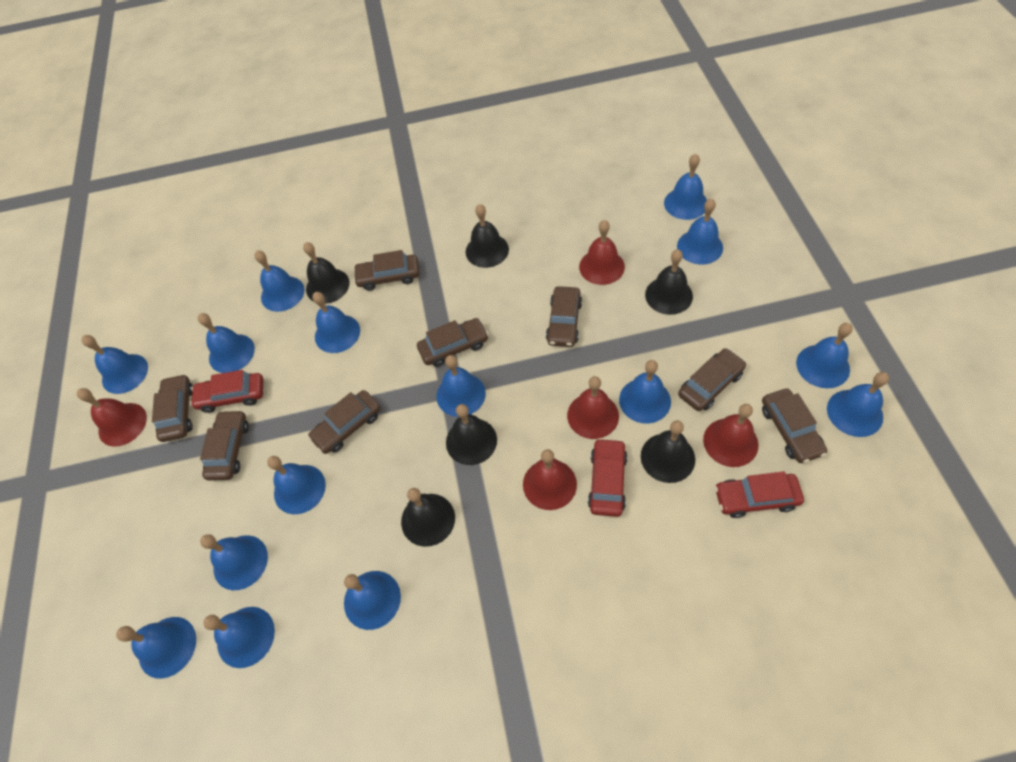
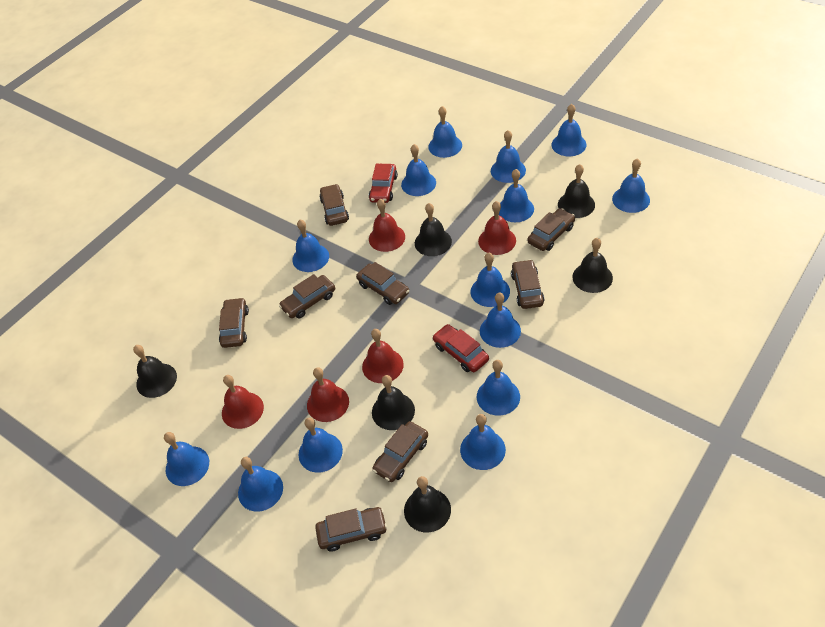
blue bell: [81,335,148,394] [116,617,196,679] [198,313,255,373] [200,534,268,590] [203,607,275,668] [254,251,305,312] [267,456,326,514] [312,292,360,353] [344,571,401,630] [436,355,486,417] [619,360,671,424] [664,154,707,220] [677,199,723,265] [796,323,853,388] [827,372,889,437] = 15 -> [164,432,209,486] [238,457,283,512] [292,220,329,272] [298,417,343,473] [401,144,436,196] [428,106,462,158] [460,414,506,470] [471,253,510,307] [477,360,520,416] [480,293,521,348] [491,130,526,183] [499,169,534,222] [551,104,587,156] [612,158,650,213] = 14
red car: [190,370,263,413] [588,438,628,517] [715,471,804,518] = 3 -> [369,164,398,203] [433,324,489,372] = 2

